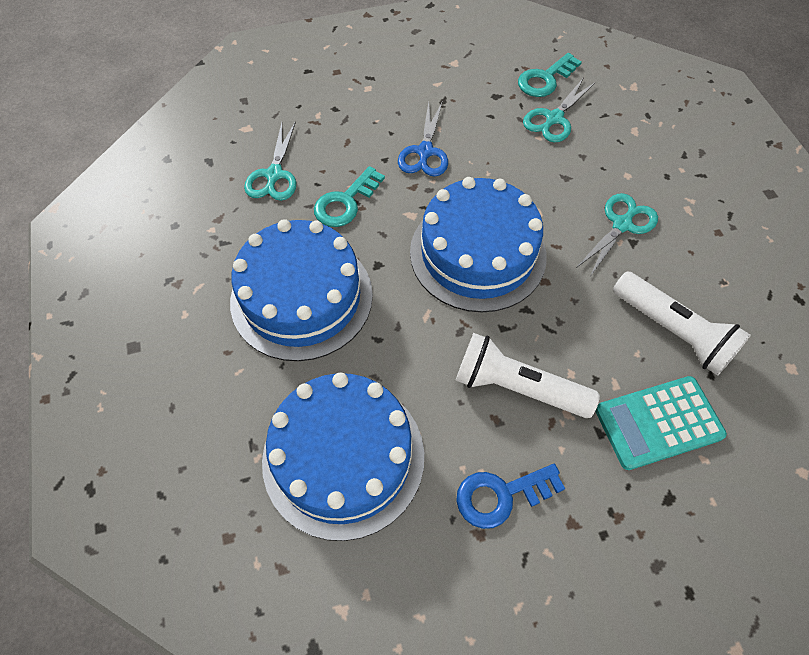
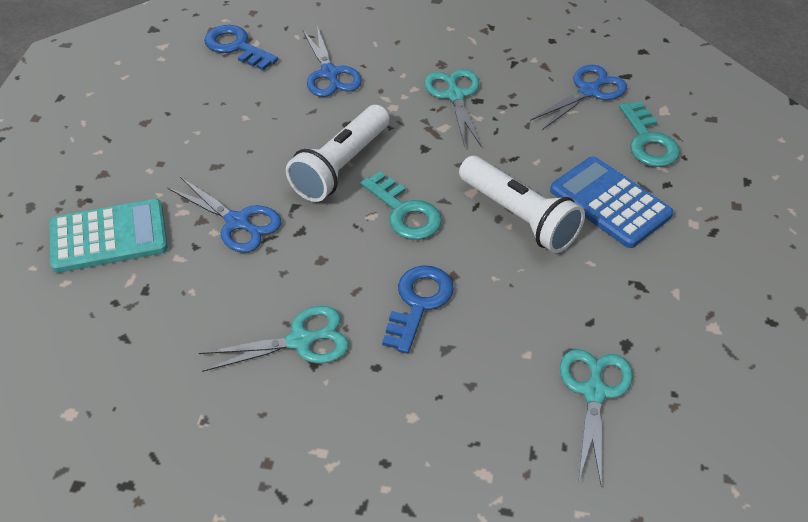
blue cake: [230,219,373,361] [262,372,424,541] [410,177,547,312] = 3 -> none = 0
blue calculator: none = 0 -> [550,156,673,248] = 1
blue key: [456,464,565,529] = 1 -> [204,25,278,70] [382,265,454,354] = 2
blue scissors: [398,102,448,177] = 1 -> [168,177,282,253] [303,26,362,97] [530,65,627,130] = 3

